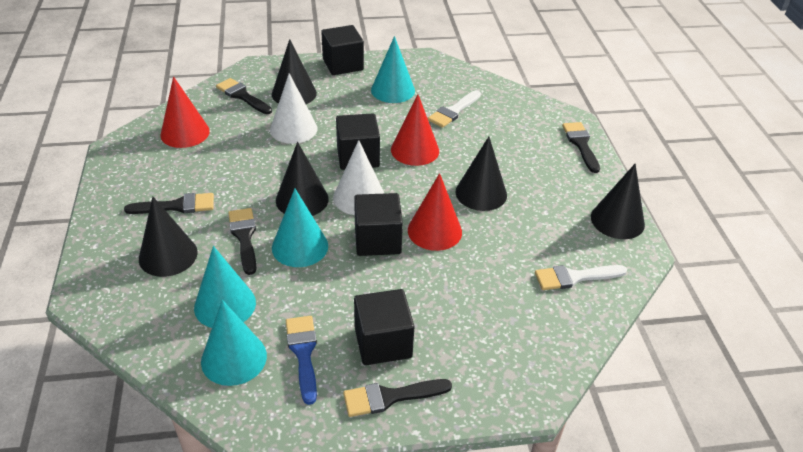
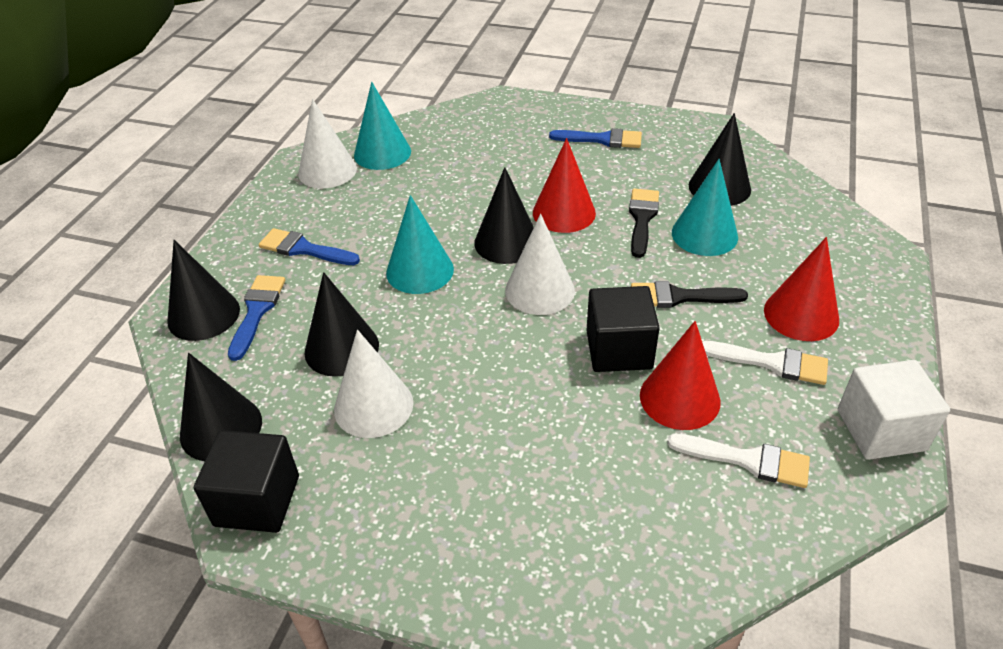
black brush: [124,193,214,214] [216,78,272,114] [228,208,256,275] [343,379,452,417] [562,122,600,173] = 5 -> [629,189,659,258] [631,281,748,308] = 2
black cube: [321,25,364,75] [336,113,380,170] [354,193,403,256] [354,289,414,365] = 4 -> [194,430,299,533] [587,286,660,372] = 2
blue brush: [286,316,317,405] = 1 -> [228,275,285,361] [259,228,360,265] [549,128,642,148] = 3
turquoise cone: [194,246,256,328] [201,300,267,386] [272,189,328,267] [371,36,415,103] = 4 -> [354,82,411,170] [386,195,454,294] [672,159,738,256] = 3
white cone: [270,73,318,144] [333,140,385,215] = 2 -> [298,99,357,188] [334,330,413,438] [505,214,575,315] = 3
white cube: none = 0 -> [838,360,950,460] = 1

